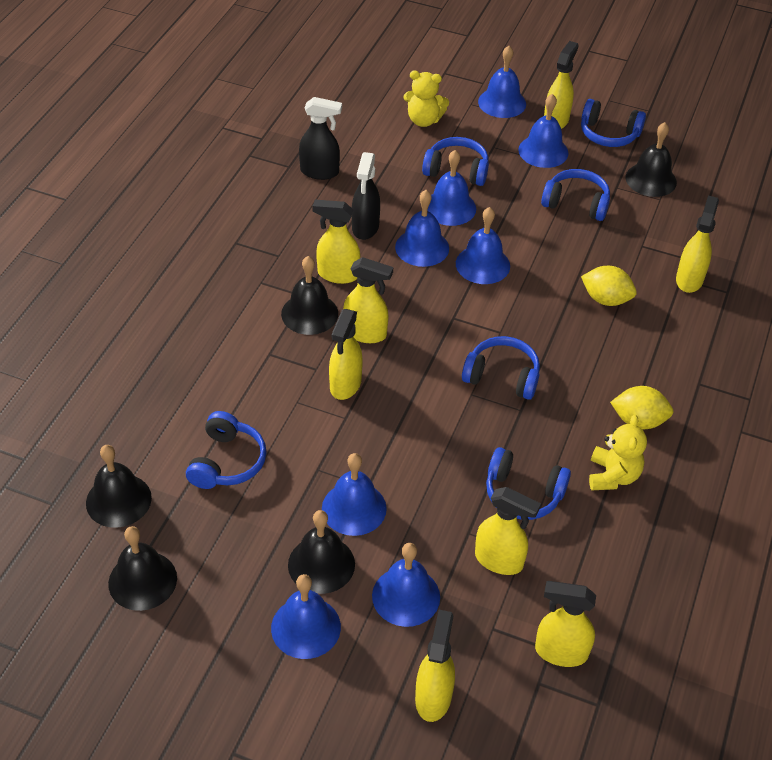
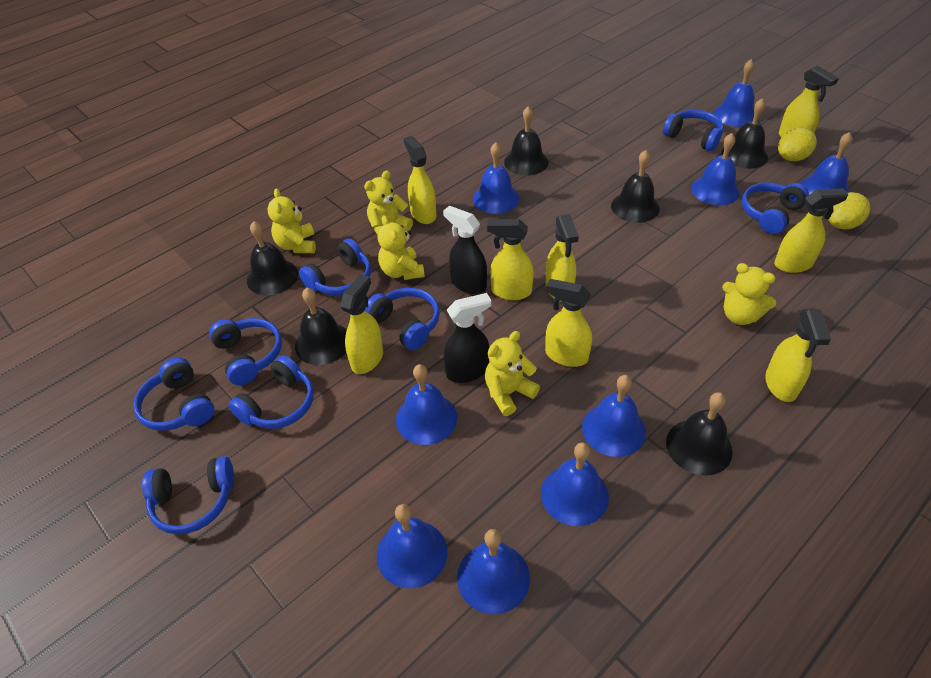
black bell: [86,445,152,528] [108,526,177,611] [281,256,338,335] [288,510,355,594] [626,122,677,197] = 5 -> [247,221,298,296] [295,288,347,365] [504,106,548,176] [611,150,660,223] [666,392,733,475] [722,98,768,169] = 6
blue bell: [271,574,341,659] [322,453,387,536] [372,543,440,627] [395,190,449,267] [428,150,476,226] [456,207,510,284] [478,46,526,118] [518,94,569,168] = 8 -> [377,504,447,588] [396,364,457,445] [457,529,530,614] [473,142,519,214] [541,443,609,526] [582,375,646,457] [691,133,740,205] [714,59,754,127] [800,132,852,195] = 9
blue headphones: [186,411,267,489] [422,137,489,186] [462,336,540,400] [486,447,571,520] [541,169,610,221] [581,99,646,147] = 6 -> [133,358,215,431] [142,456,234,535] [209,318,282,385] [228,355,314,429] [299,238,371,296] [365,288,440,350] [663,110,724,151] [742,182,809,234] = 8
yellow teddy bear: [403,70,449,127] [589,415,647,490] = 2 -> [267,189,316,253] [364,170,413,235] [378,215,425,280] [485,331,540,416] [722,263,776,325] = 5

